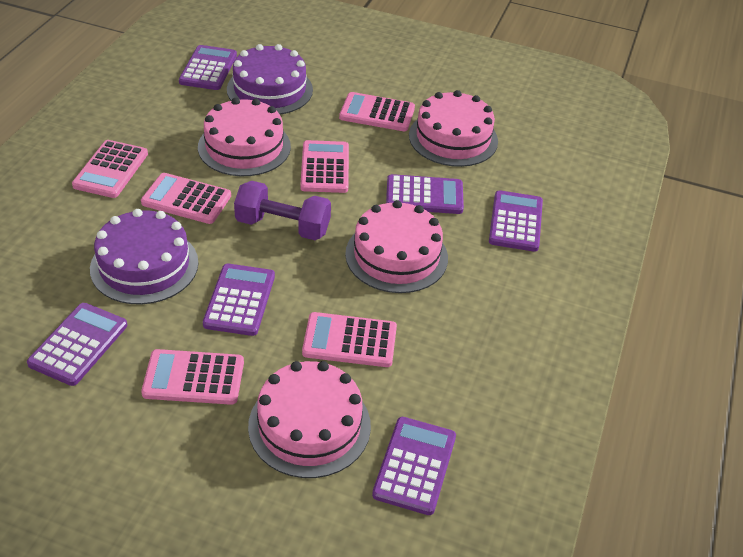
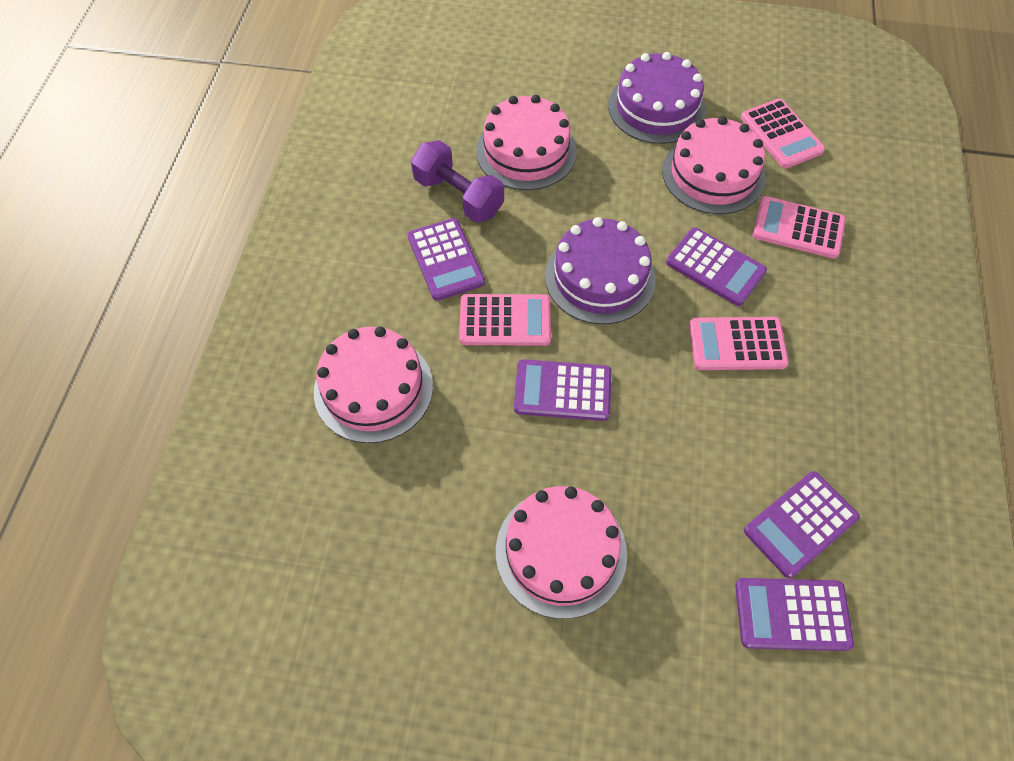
pink calculator: [72,140,148,198] [141,173,231,224] [141,349,244,405] [300,140,349,193] [302,312,397,367] [339,92,415,131] = 6 -> [459,294,551,346] [689,317,789,370] [741,98,825,169] [752,196,846,259] = 4
purple calculator: [27,303,127,386] [179,45,237,90] [203,264,275,336] [372,417,456,515] [386,174,464,214] [489,190,543,252] = 6 -> [407,218,485,301] [514,359,611,421] [666,227,767,306] [735,578,854,651] [744,471,860,578] = 5

